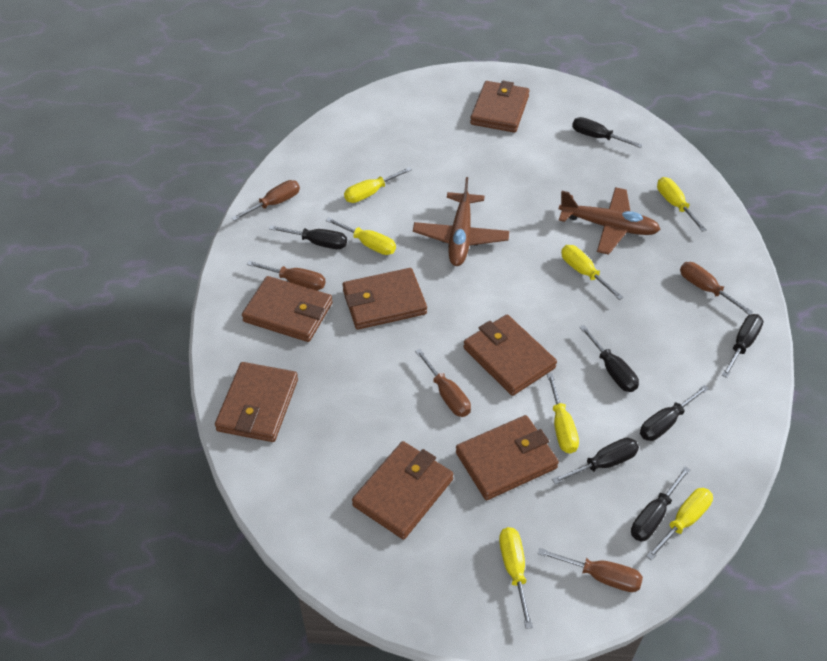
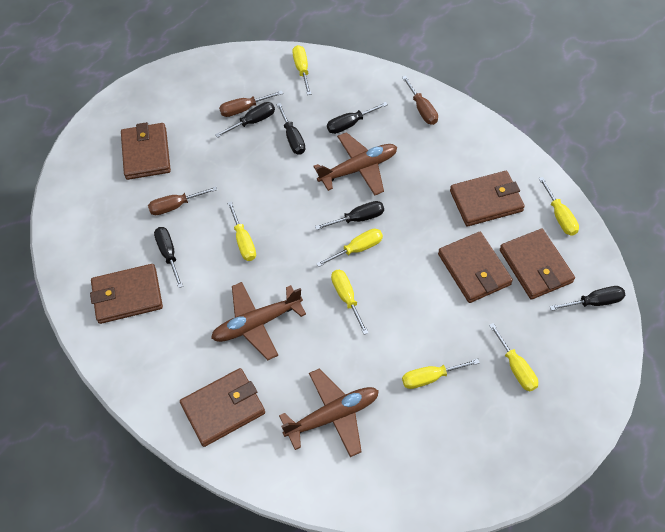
black screwdriver: [269,225,347,249] [552,438,639,484] [572,117,642,148] [579,325,639,392] [631,467,690,541] [640,385,709,441] [722,314,764,378] = 7 -> [154,227,183,288] [215,102,275,138] [276,103,305,155] [315,201,384,230] [327,102,388,134] [550,286,625,311] = 6
brown plane: [413,177,509,266] [559,187,661,255] = 2 -> [211,282,306,360] [279,368,379,457] [313,132,397,195] = 3
brown screwdriver: [231,180,300,221] [247,261,326,290] [415,349,471,417] [538,548,643,592] [680,262,753,315] = 5 -> [148,186,217,215] [219,91,283,117] [402,76,438,125] = 3
brown wallet: [215,362,298,442] [242,276,333,342] [343,268,427,330] [352,441,453,539] [456,415,559,500] [463,315,557,396] [470,81,530,133] = 7 -> [90,264,163,324] [121,122,171,180] [180,368,265,447] [438,232,513,303] [450,171,525,226] [500,229,575,300] = 6

